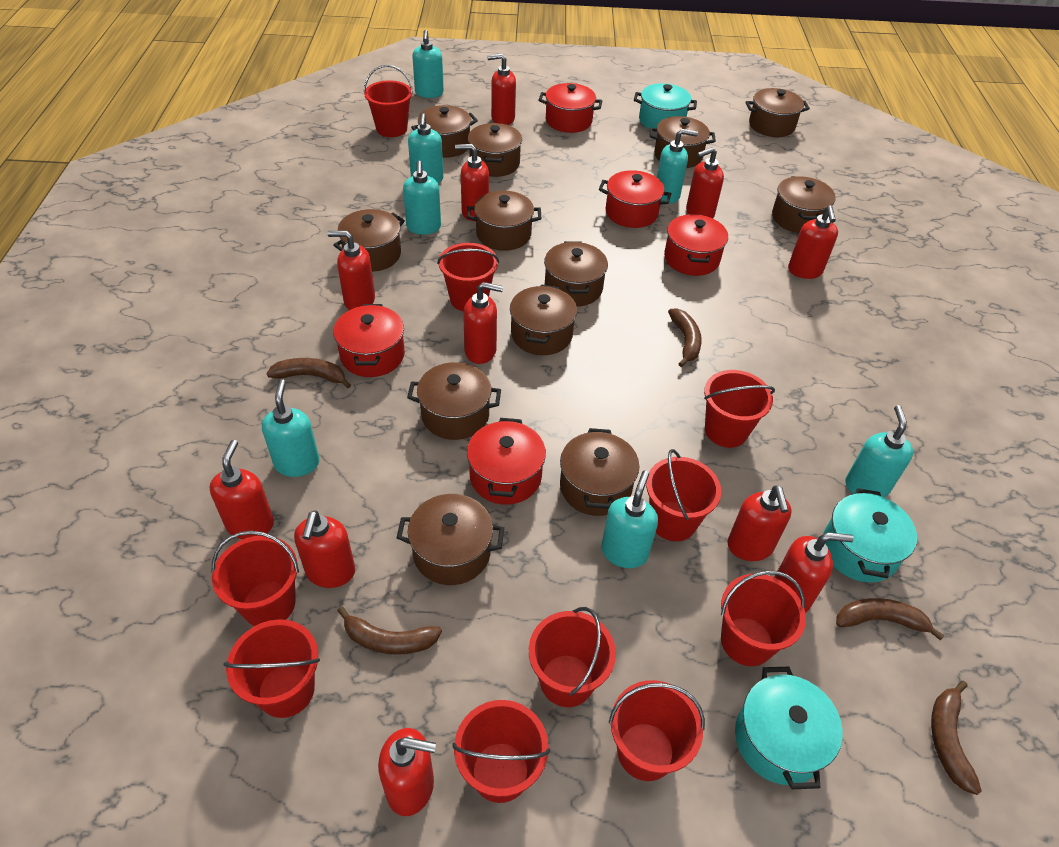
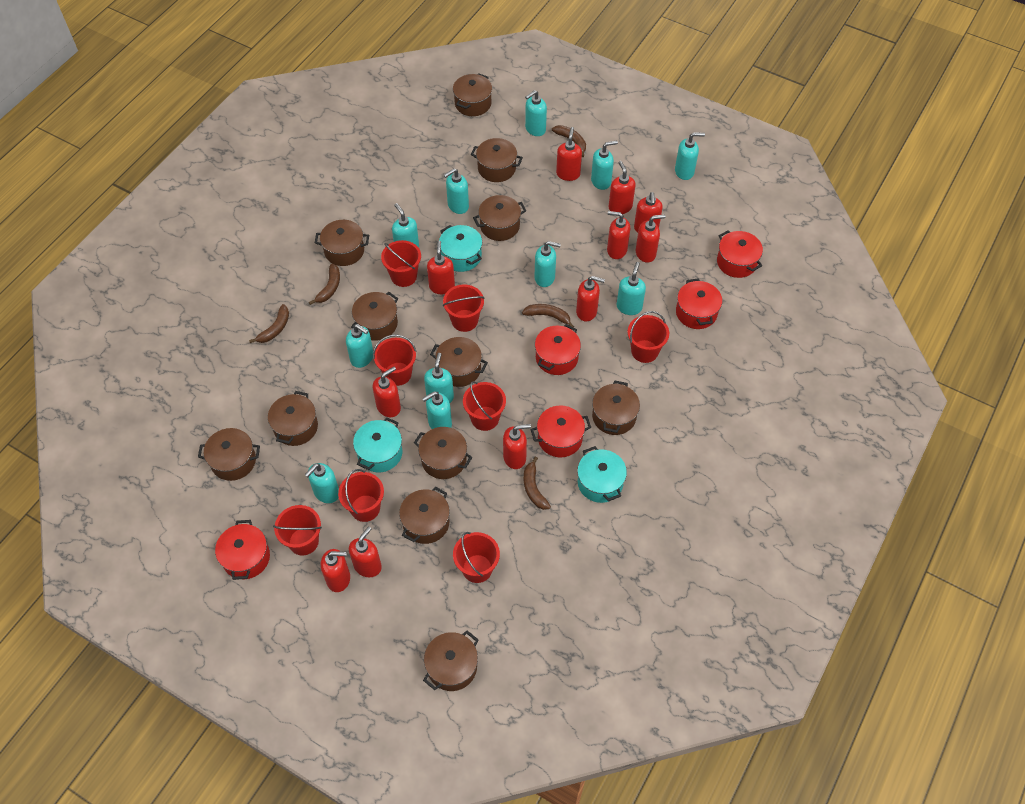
red bucket: [212,531,299,626] [223,619,320,718] [364,65,413,137] [437,243,499,311] [452,700,550,803] [529,607,616,707] [609,680,705,781] [646,449,721,541] [704,370,775,448] [721,570,806,666] = 10 -> [273,505,322,555] [338,469,384,522] [373,334,416,386] [381,240,421,287] [443,284,485,332] [453,532,500,583] [463,381,506,431] [627,311,669,363] = 8
turquoise soap dispenser: [262,379,320,477] [403,161,441,235] [408,113,444,183] [412,30,444,98] [601,470,658,568] [657,129,698,204] [846,405,913,498] = 7 -> [305,463,339,503] [346,324,373,368] [392,203,419,248] [422,391,452,429] [424,353,454,403] [444,168,469,214] [525,90,547,136] [534,241,561,287] [591,141,618,190] [617,262,646,315] [675,132,705,180] = 11

